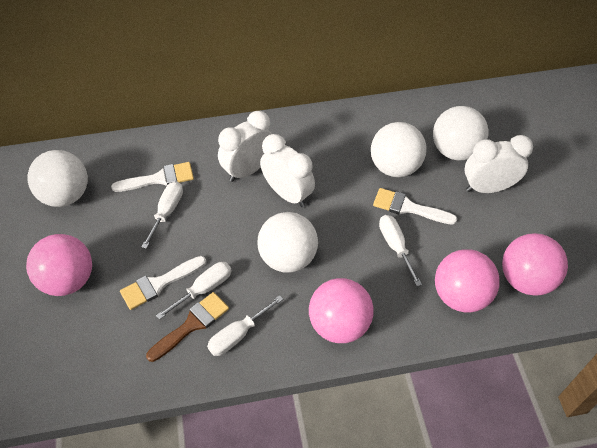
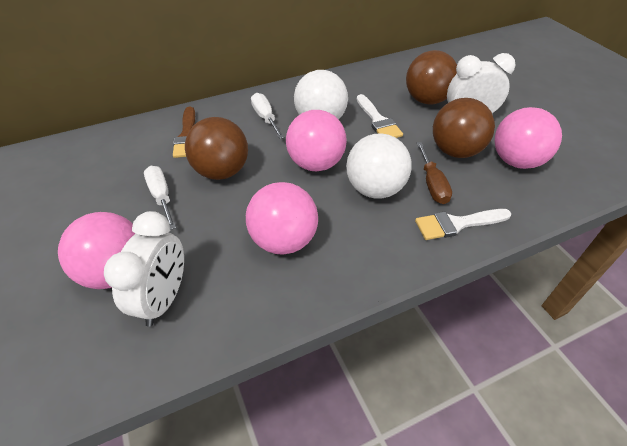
brown ball: none = 0 -> [185,117,248,180] [406,50,457,104] [433,98,495,158] = 3
brown screwdriver: none = 0 -> [417,142,452,204] = 1
white ball: [28,150,88,207] [257,212,318,273] [371,122,427,177] [433,106,488,160] = 4 -> [294,70,348,120] [346,133,412,199] = 2
white brush: [111,162,194,192] [120,256,206,310] [373,188,457,225] = 3 -> [357,94,403,138] [415,209,511,240] = 2
white clock: [218,111,272,182] [260,134,315,207] [465,135,533,193] = 3 -> [104,211,184,327] [447,53,516,113] = 2
white screwdriver: [142,181,183,249] [156,262,232,320] [207,295,283,356] [379,215,422,286] = 4 -> [144,166,176,230] [251,93,284,139] = 2

